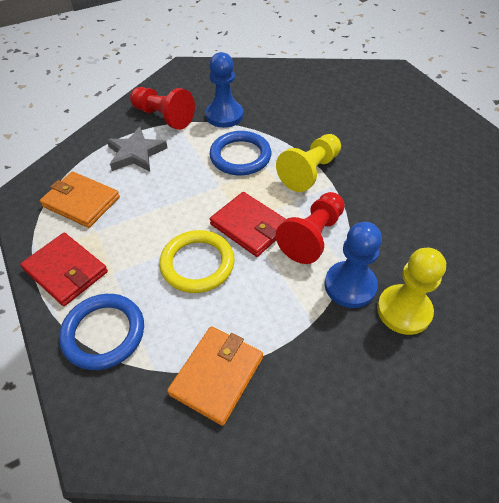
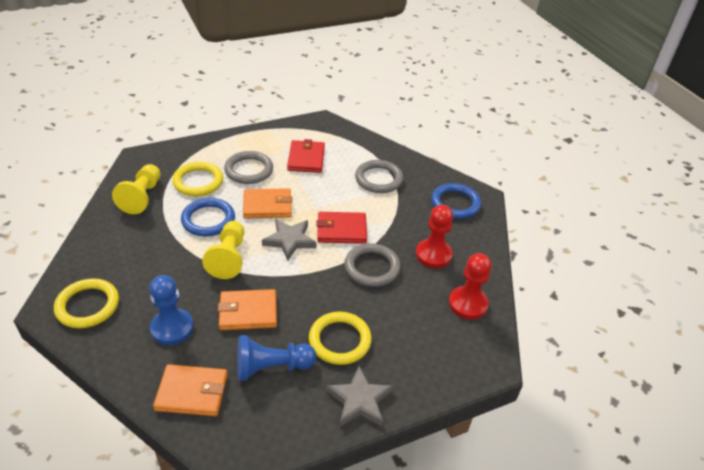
grey ring: none = 0 -> [224,151,273,184] [344,243,401,287] [355,160,403,193] = 3
grey star: [107,127,167,172] = 1 -> [262,219,317,261] [326,366,393,426] = 2
orange wallet: [40,171,120,228] [167,326,263,426] = 2 -> [153,364,228,416] [218,289,277,330] [243,188,292,219] = 3
yellow ring: [159,230,235,293] = 1 -> [54,278,119,329] [172,162,223,196] [309,312,372,365] = 3

